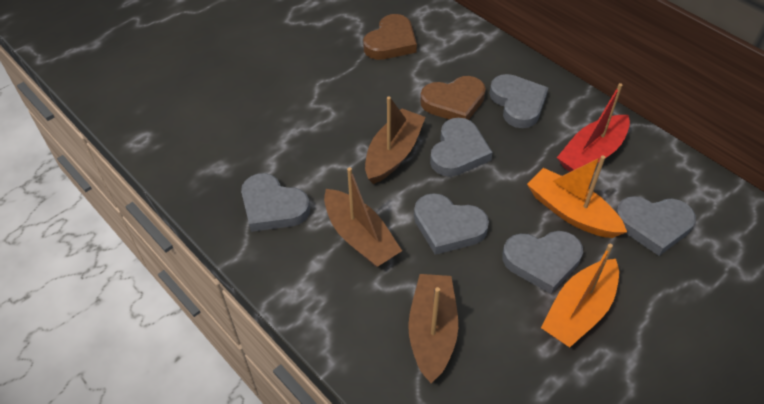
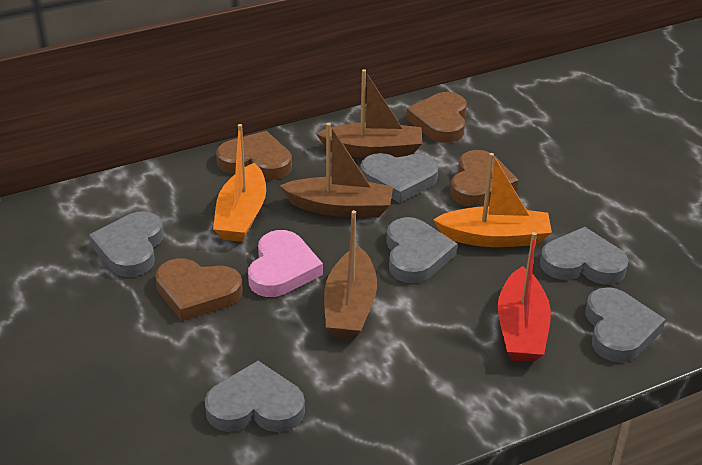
brown heart: [363,14,417,60] [420,76,486,120] = 2 -> [155,258,243,321] [216,131,292,180] [406,92,467,143] [450,150,519,207] = 4
pink heart: none = 0 -> [248,230,323,297] = 1

